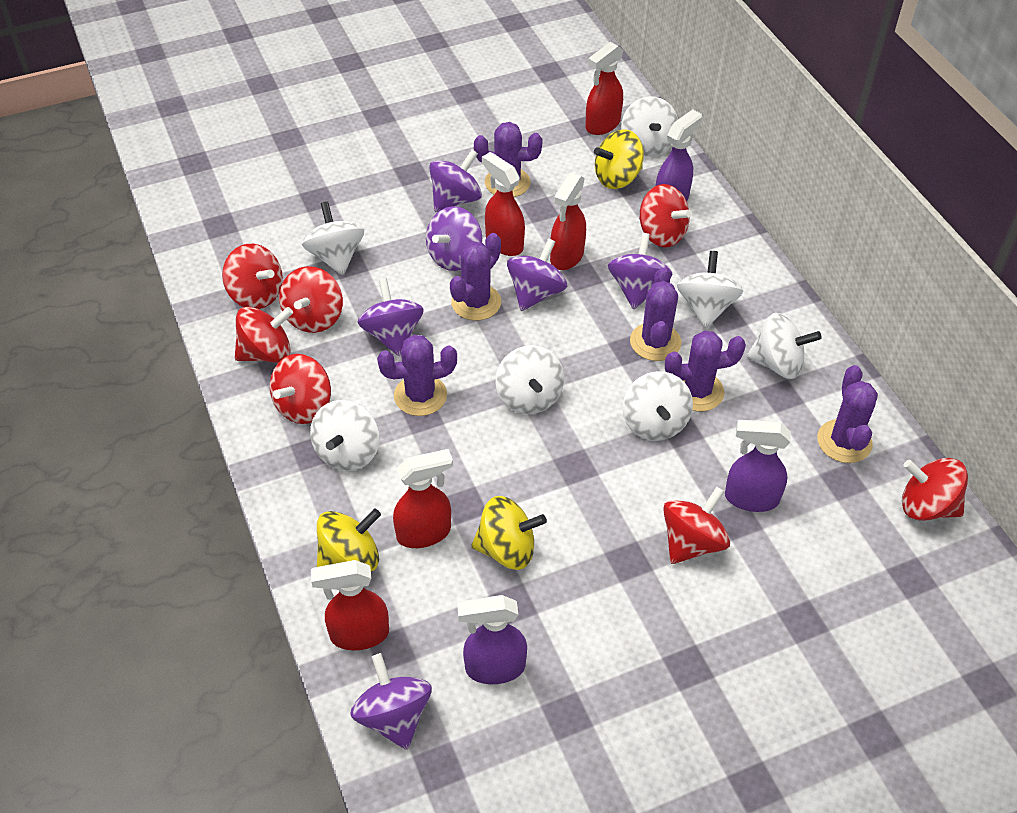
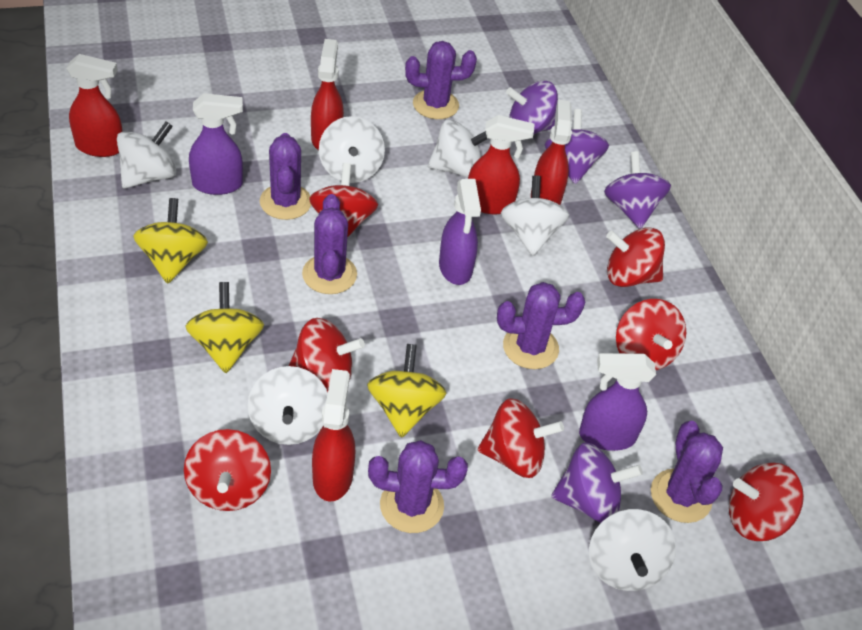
purple spinning top: [350,653,432,750] [357,278,424,356] [426,206,482,271] [429,150,482,212] [507,238,567,311] [608,233,673,309] = 6 -> [506,81,558,134] [545,109,609,184] [551,443,643,523] [604,151,671,229] = 4
white spinning top: [302,201,364,276] [310,400,379,471] [495,345,564,414] [621,96,678,157] [622,371,693,441] [677,251,743,329] [747,313,822,379] = 7 -> [117,121,176,189] [248,366,328,445] [319,116,385,183] [428,119,488,178] [501,175,569,256] [589,509,676,591] = 6

